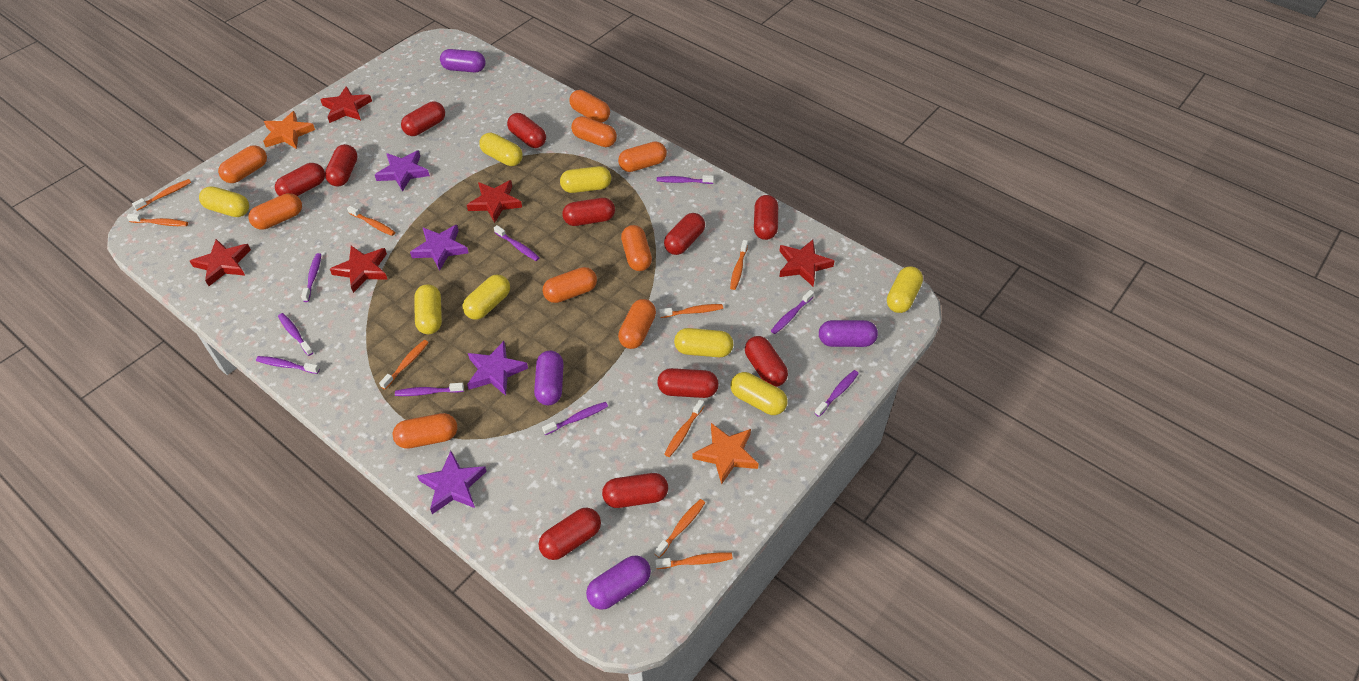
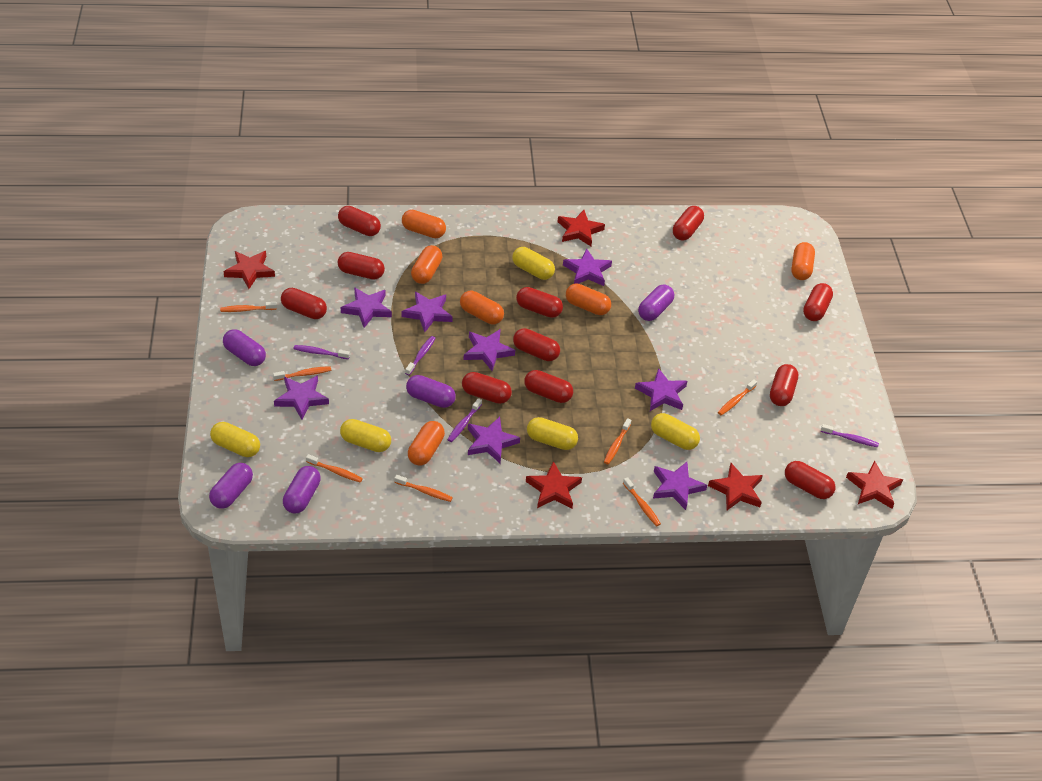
orange capsule: [218,145,267,183] [248,193,302,230] [393,413,457,449] [543,267,597,303] [569,90,610,123] [571,116,617,147] [618,141,667,172] [618,299,656,349] [621,225,652,271] = 9 -> [402,210,446,238] [408,421,445,465] [411,245,442,284] [460,291,504,324] [566,283,611,315] [791,242,815,280] = 6
orange star: [263,111,315,149] [692,423,759,485] = 2 -> none = 0
orange toothbrush: [127,214,188,226] [132,179,191,211] [347,206,395,236] [379,340,429,389] [654,499,705,558] [655,553,733,569] [659,304,723,318] [664,399,704,457] [730,240,748,290] = 9 -> [220,302,277,312] [273,366,331,381] [306,454,363,482] [394,475,453,502] [604,418,631,464] [623,477,661,526] [718,379,757,416] = 7
purple capsule: [440,49,486,72] [534,350,564,405] [586,555,651,610] [819,320,878,347] = 4 -> [209,463,253,509] [223,329,266,366] [283,466,321,513] [406,375,456,408] [638,284,674,321] = 5
purple star: [375,150,430,192] [410,225,468,271] [417,451,487,514] [467,341,528,396] = 4 -> [274,375,329,420] [341,287,392,328] [402,292,453,332] [463,329,515,371] [468,417,520,463] [563,249,612,286] [635,368,687,411] [653,462,707,510] = 8
purple toothbrush: [256,356,320,374] [278,313,314,356] [301,253,321,302] [395,383,464,396] [494,225,539,261] [542,402,608,435] [657,175,714,184] [771,290,814,334] [815,370,859,417] = 9 -> [293,345,350,359] [405,336,435,375] [447,398,482,442] [821,424,879,447] = 4
yellow capsule: [199,186,249,217] [414,284,442,334] [463,274,510,320] [479,133,523,166] [560,166,611,193] [674,328,733,357] [730,372,788,415] [887,266,923,313] = 8 -> [210,422,260,457] [340,419,391,452] [512,247,555,280] [527,417,578,450] [651,413,700,450] = 5

